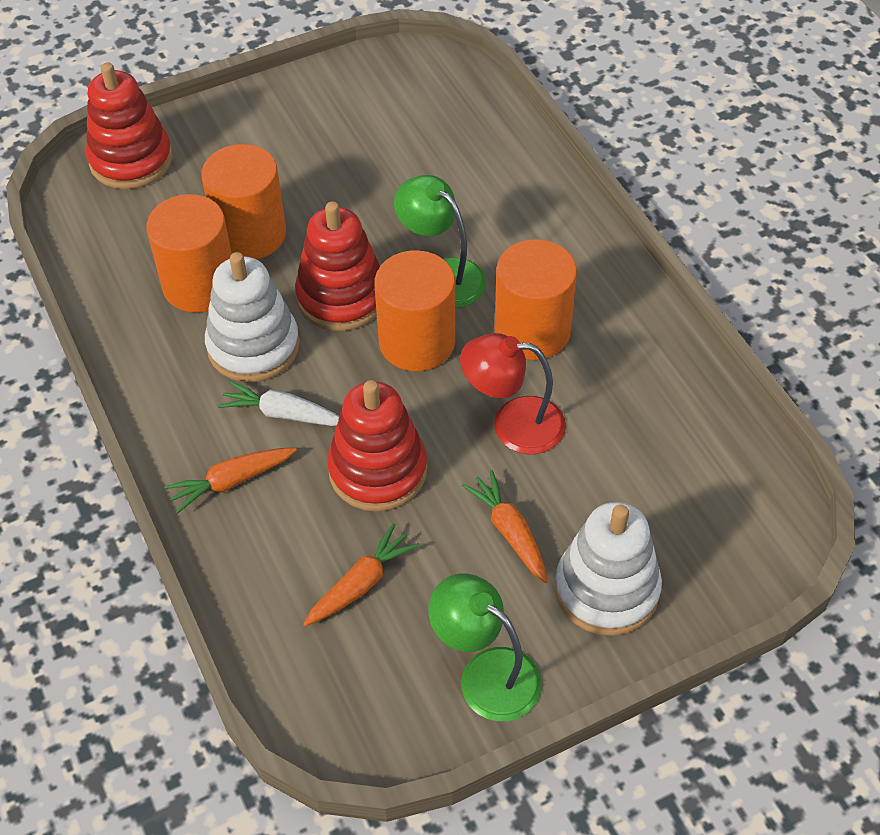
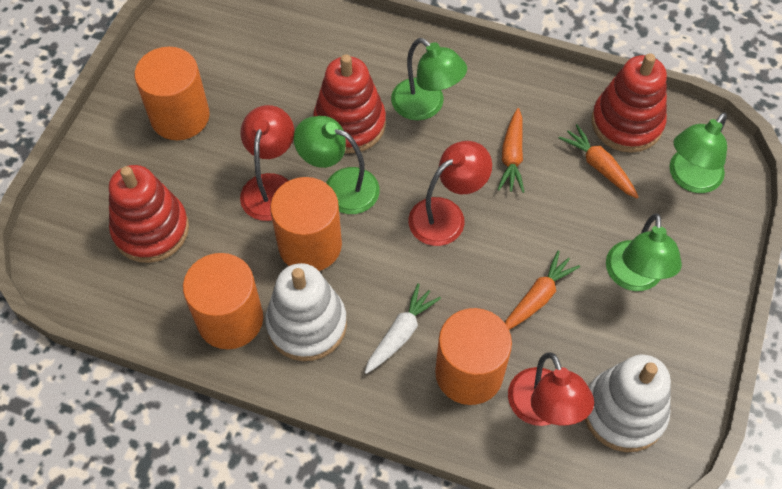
green lamp: [394,175,486,308] [428,573,542,721] = 2 -> [294,116,380,214] [391,38,467,120] [606,214,682,291] [670,113,727,193] = 4
red lamp: [460,333,566,454] = 1 -> [240,105,294,221] [409,141,492,246] [508,353,594,426] = 3

